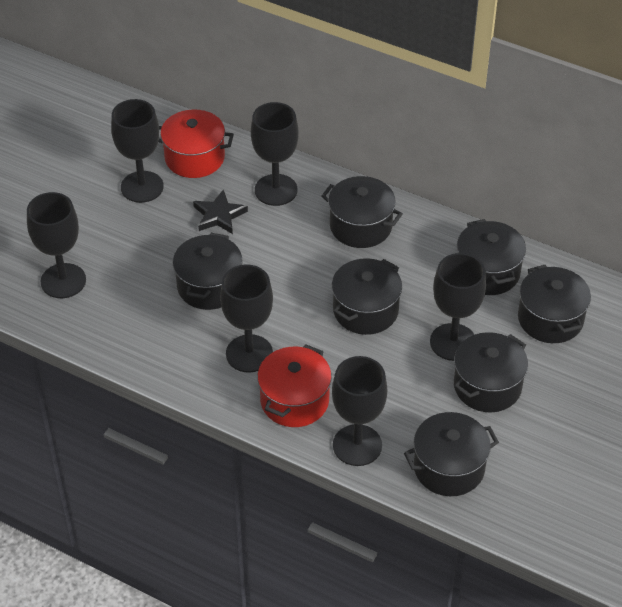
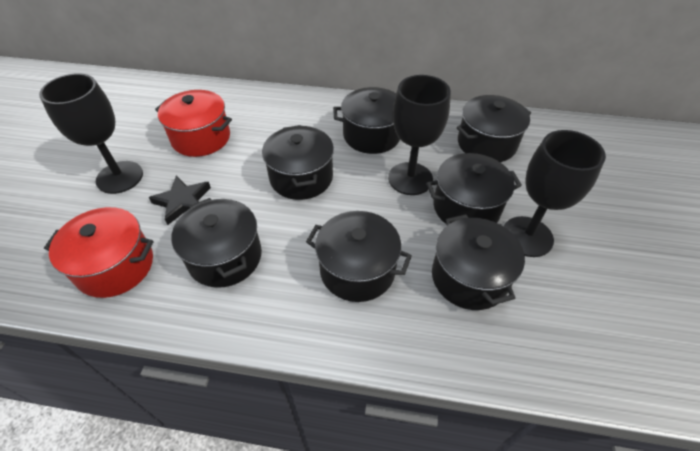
black goblet: [27,192,86,298] [111,99,164,203] [220,264,273,373] [251,102,299,206] [332,356,387,466] [430,253,486,361] = 6 -> [39,73,143,194] [388,75,451,195] [504,130,606,257] = 3

